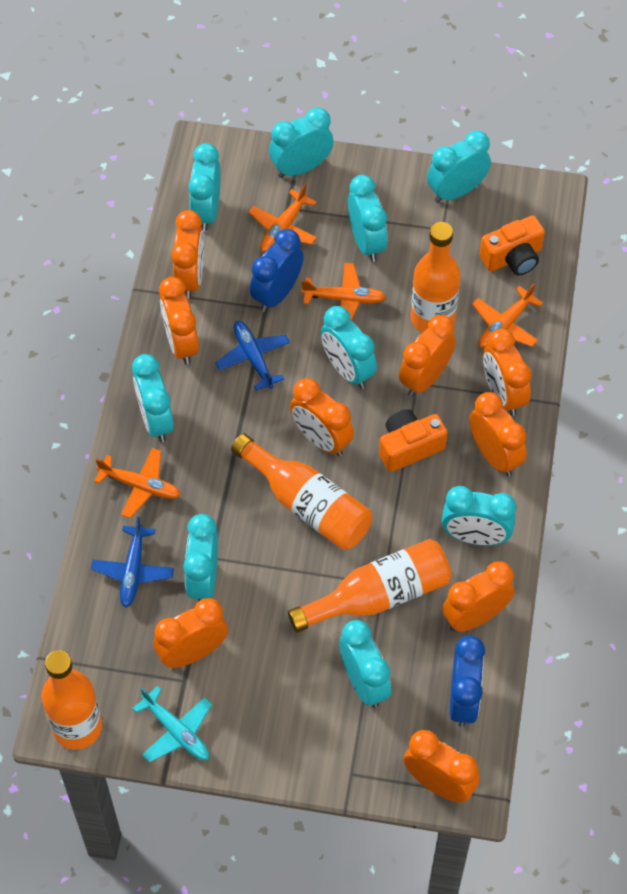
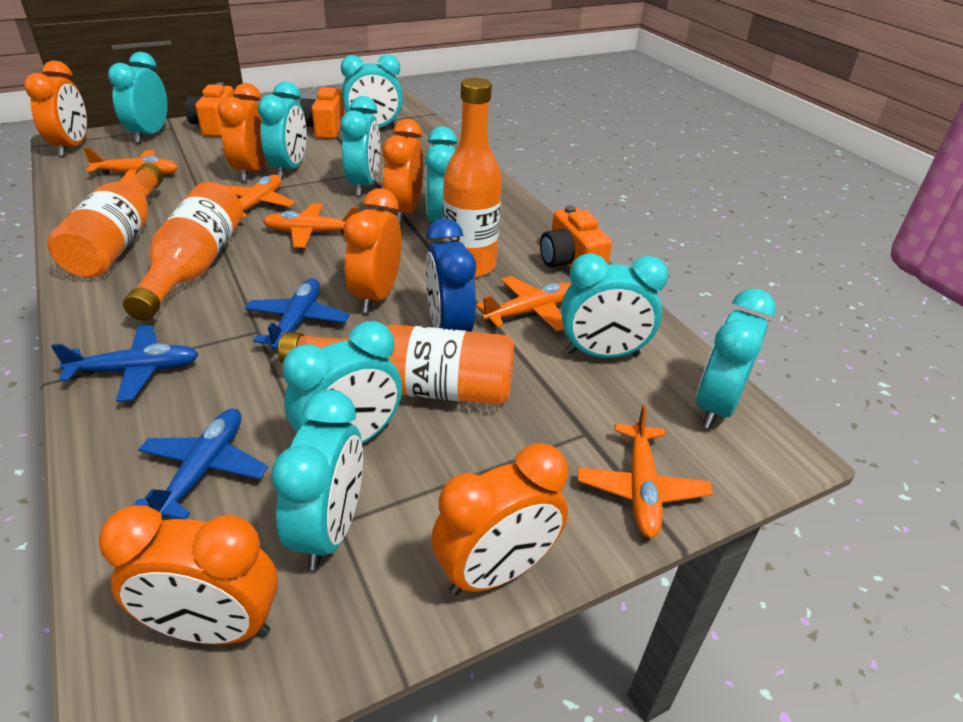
blue clock: [250,229,304,312] [450,636,485,727] = 2 -> [425,218,476,332] = 1
blue plane: [91,517,174,608] [215,321,290,391] = 2 -> [51,325,199,402] [134,409,268,519] [245,278,349,350] = 3
orange camera: [379,409,447,472] [479,215,545,276] = 2 -> [185,83,234,137] [299,85,345,139] [540,205,612,268] = 3
orange clock: [153,598,228,668] [159,277,199,365] [171,210,204,299] [290,378,354,456] [399,315,456,397] [404,730,480,803] [442,561,515,632] [469,392,527,476] [483,329,532,416] = 9 -> [24,61,87,157] [99,505,278,645] [218,83,266,182] [343,188,401,313] [383,119,423,224] [431,443,568,595] = 6
orange plane: [94,448,180,518] [249,184,317,252] [301,263,386,320] [472,283,543,348] = 4 -> [83,147,178,183] [226,175,295,218] [263,203,359,248] [476,276,571,332] [578,404,713,538] = 5
turquoise plane: [132,686,212,762] = 1 -> none = 0

